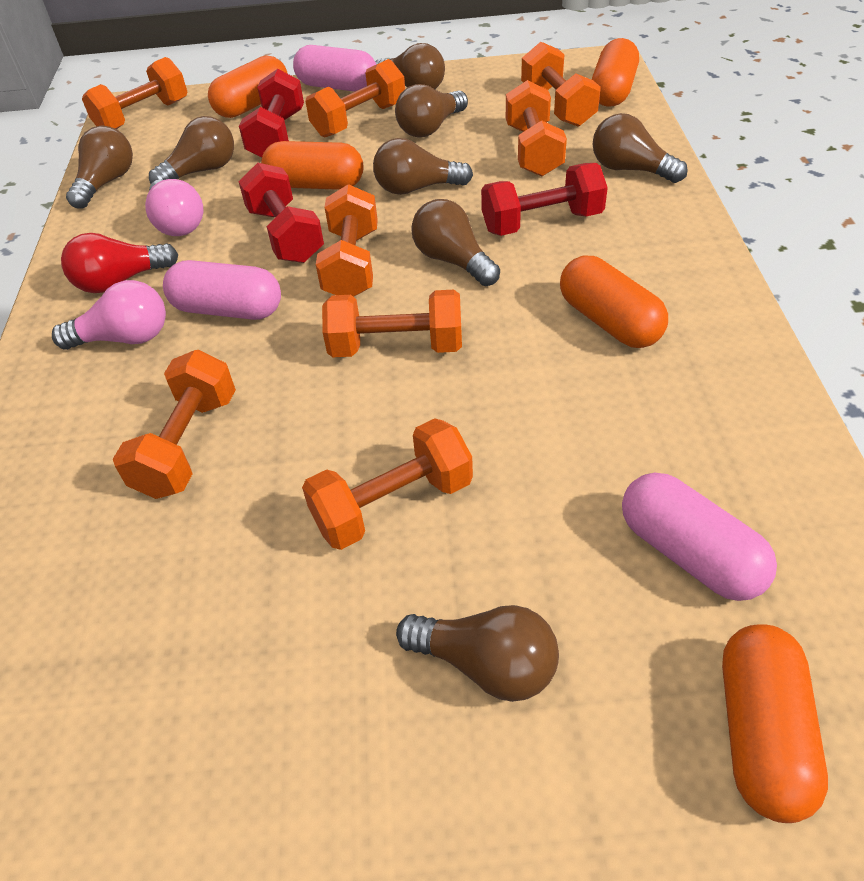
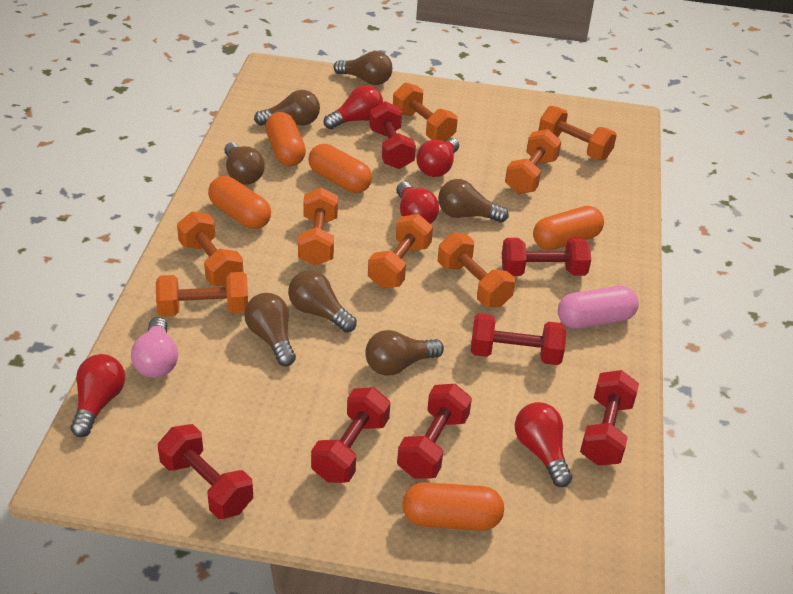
brown light bulb: [66,126,133,209] [149,116,234,184] [373,138,473,195] [375,43,445,89] [395,84,468,138] [396,605,559,702] [411,199,500,286] [593,113,688,183] = 8 -> [224,142,264,185] [244,293,296,366] [254,90,320,126] [288,270,357,333] [333,51,392,85] [365,330,444,376] [438,179,509,223] = 7
pink capsule: [163,260,281,320] [293,45,376,92] [622,473,777,601] = 3 -> [558,286,639,329] = 1
pink light bulb: [52,280,166,350] [145,179,203,236] = 2 -> [131,317,178,378] = 1
red dumbbell: [239,69,304,157] [239,163,324,263] [481,163,608,236] = 3 -> [158,424,253,519] [311,387,390,483] [369,101,416,169] [397,384,472,479] [471,314,566,365] [502,238,591,276] [580,370,639,466] = 7
red light bulb: [61,233,178,293] = 1 -> [71,354,125,437] [323,85,383,129] [396,182,439,224] [416,138,459,177] [515,402,572,487] = 5

